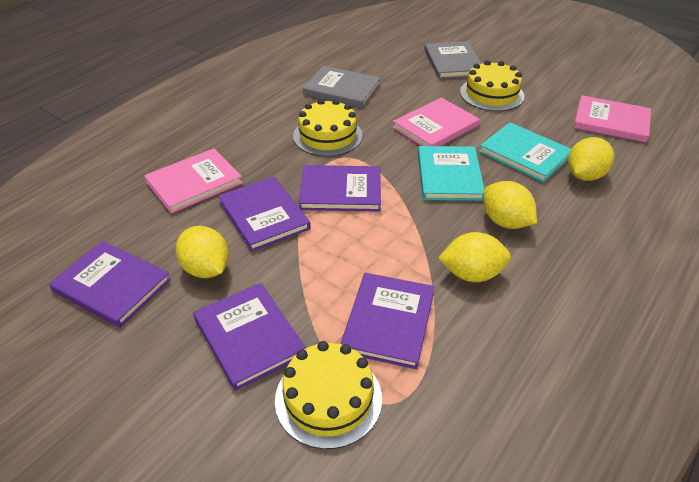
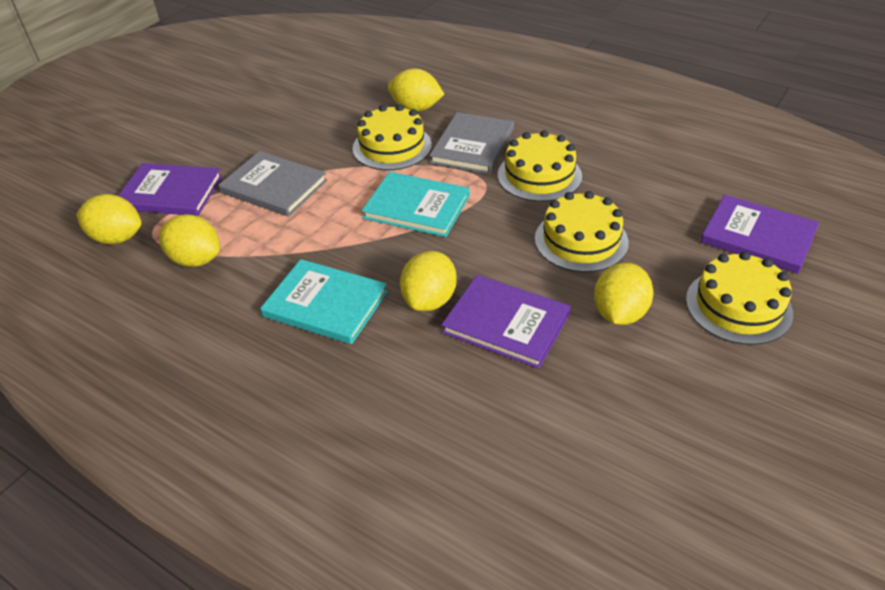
pink book: [144,148,243,214] [393,98,480,146] [573,95,651,142] = 3 -> none = 0
purple book: [49,241,171,328] [193,283,306,391] [218,177,311,252] [299,165,381,212] [340,273,435,369] = 5 -> [118,163,222,216] [441,275,571,369] [701,195,819,274] = 3
yellow cake: [275,341,382,449] [293,99,363,157] [460,60,524,111] = 3 -> [352,104,432,170] [498,130,582,202] [535,191,629,272] [686,251,793,345] = 4
yellow lemon: [176,226,229,278] [438,232,511,282] [483,181,537,229] [568,137,614,181] = 4 -> [76,194,141,244] [159,214,220,267] [388,69,444,111] [400,251,457,311] [594,262,654,325] = 5

